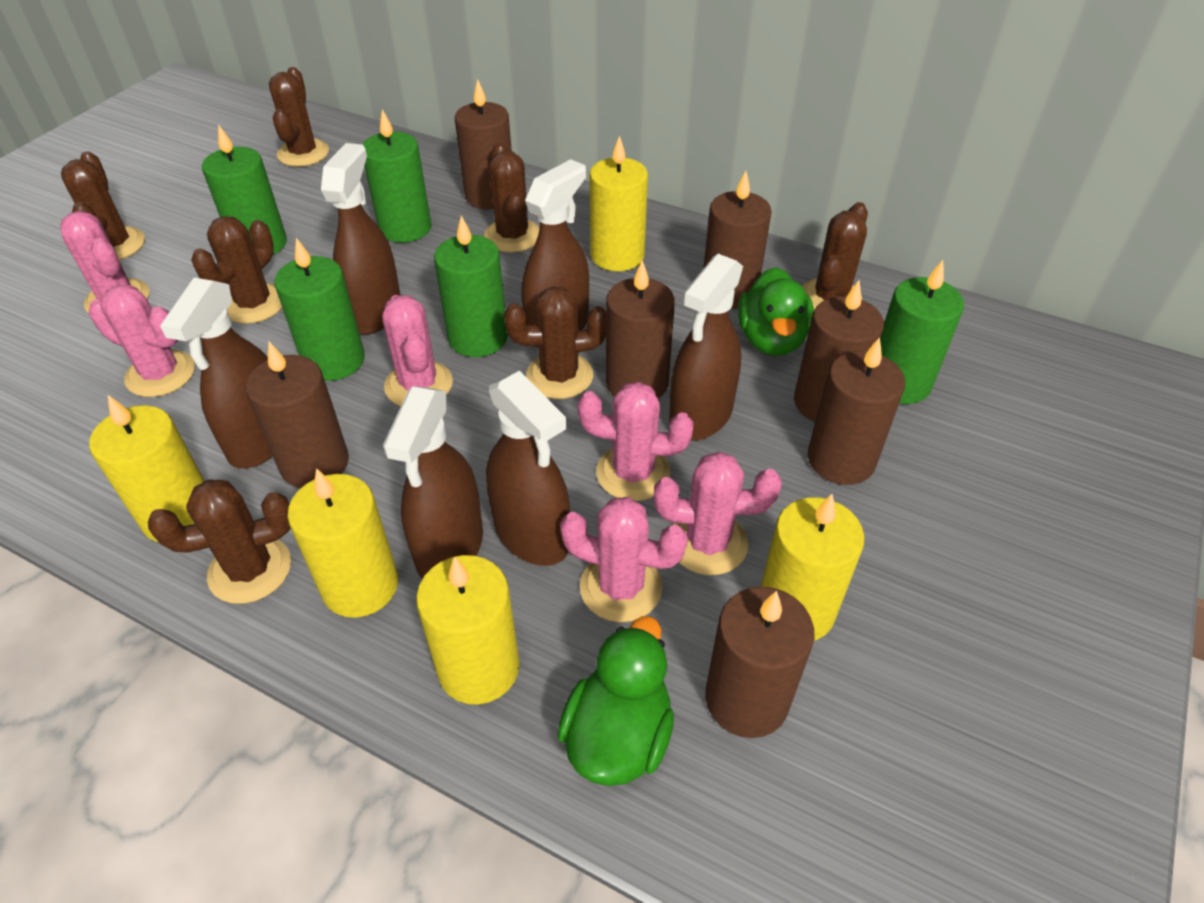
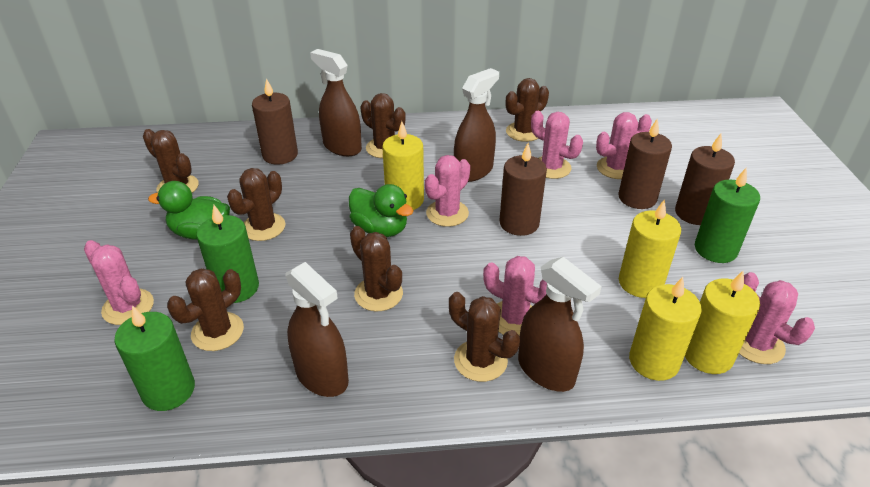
brown candle: [245,342,349,488] [455,79,512,210] [606,260,675,399] [703,171,772,309] [705,586,814,738] [794,280,884,422] [808,337,905,485] = 7 -> [252,78,298,165] [499,143,547,236] [618,118,672,209] [675,134,735,225] = 4
brown spray bottle: [160,278,273,469] [321,143,401,334] [383,386,483,579] [486,371,570,566] [521,159,589,347] [669,254,743,441] = 6 -> [285,262,349,397] [310,49,362,156] [454,68,499,182] [518,257,602,392] = 4
green candle: [202,124,287,255] [274,238,365,381] [363,109,432,243] [434,216,508,357] [880,260,964,404] = 5 -> [114,305,195,411] [196,205,259,303] [695,168,760,263] = 3
yellow candle: [89,395,204,543] [287,468,398,618] [416,555,520,705] [590,135,648,271] [761,494,865,641] = 5 -> [382,121,424,210] [619,199,681,298] [629,277,702,381] [685,271,760,374] = 4

